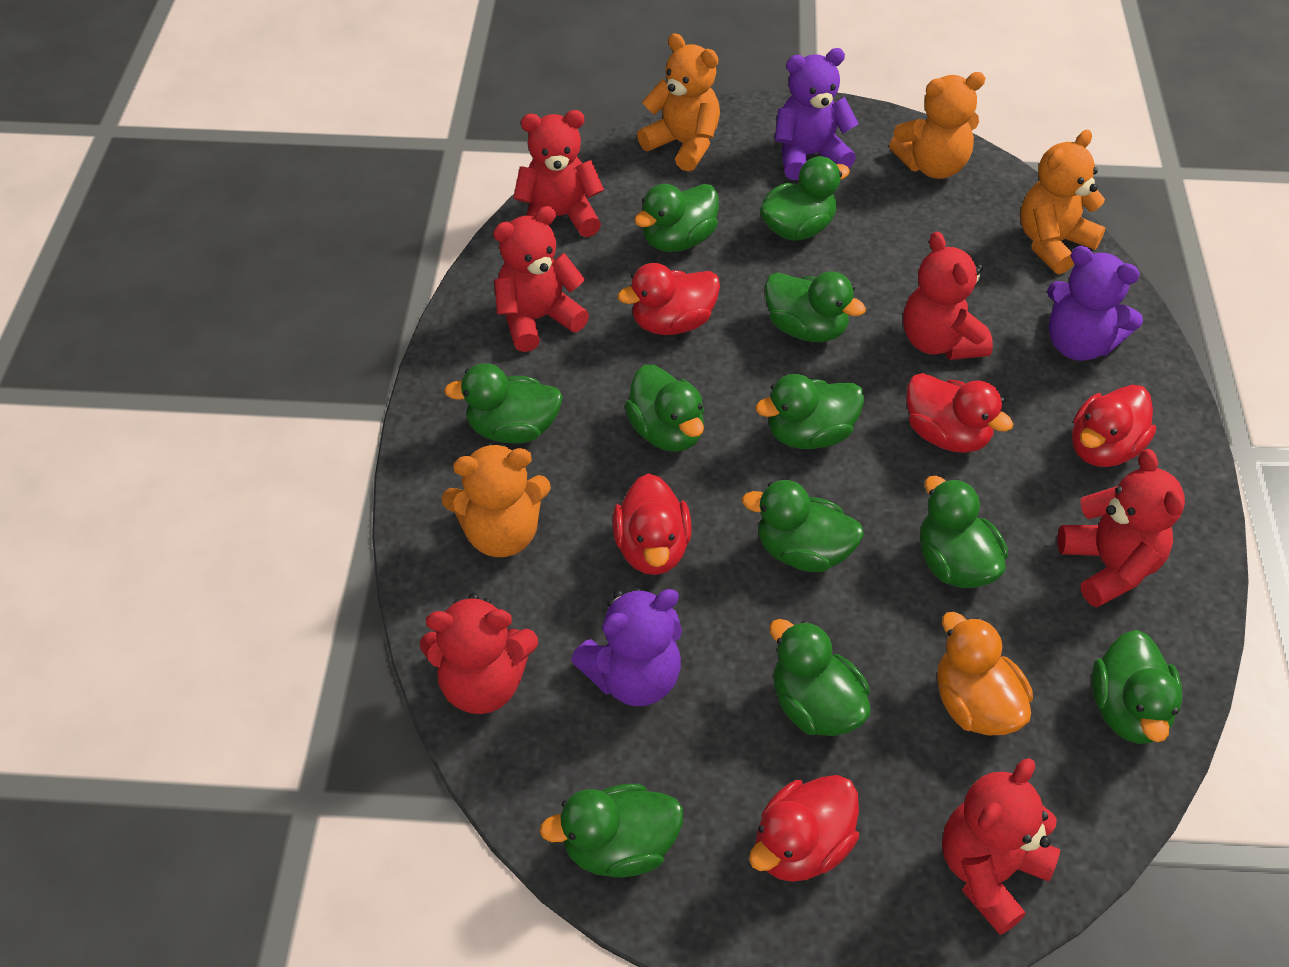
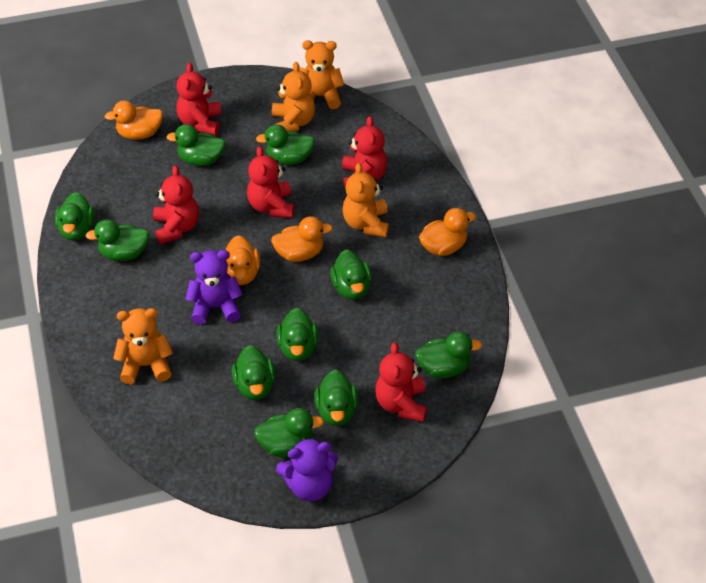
green duck: [444,363,563,443] [539,784,683,877] [625,365,704,452] [634,184,719,252] [742,480,864,572] [755,374,864,449] [760,156,850,241] [765,271,866,342] [769,619,871,736] [920,476,1008,588] [1091,630,1182,744] = 11 -> [55,192,95,240] [85,219,149,261] [166,124,226,166] [232,345,275,400] [254,408,324,457] [256,124,315,165] [276,308,318,361] [315,370,358,426] [330,250,372,299] [415,331,482,378] = 10
orange duck: [937,612,1033,736] = 1 -> [105,100,163,140] [226,235,260,285] [271,216,333,262] [419,208,476,256] = 4
purple teddy bear: [571,588,682,706] [775,48,859,180] [1047,246,1143,361] = 3 -> [186,250,243,325] [276,437,338,501] = 2
red duck: [612,473,692,575] [618,263,720,335] [749,775,859,882] [907,373,1013,453] [1072,385,1156,467] = 5 -> none = 0
red teddy bear: [420,593,538,714] [493,206,589,352] [513,110,604,237] [903,232,993,360] [942,758,1060,935] [1058,449,1185,607] = 6 -> [153,165,199,244] [176,63,221,136] [247,146,294,218] [342,116,387,187] [375,342,427,422] = 5

